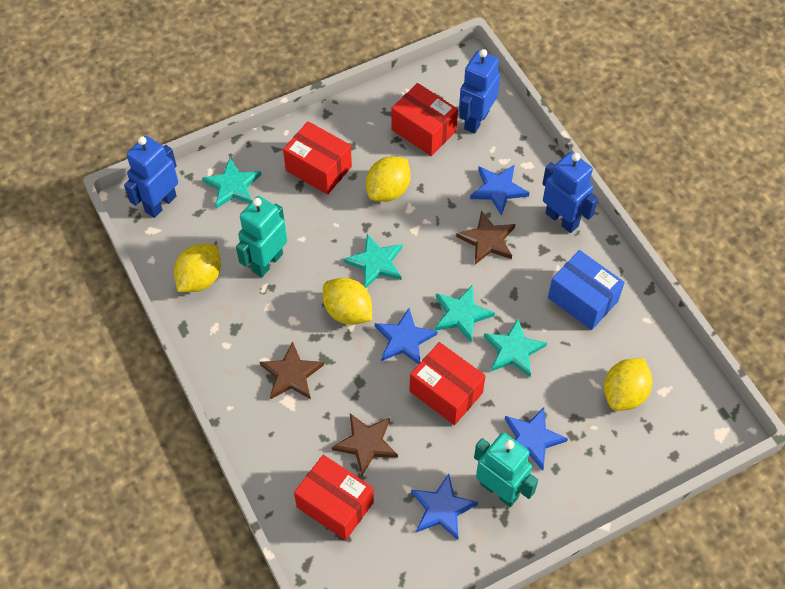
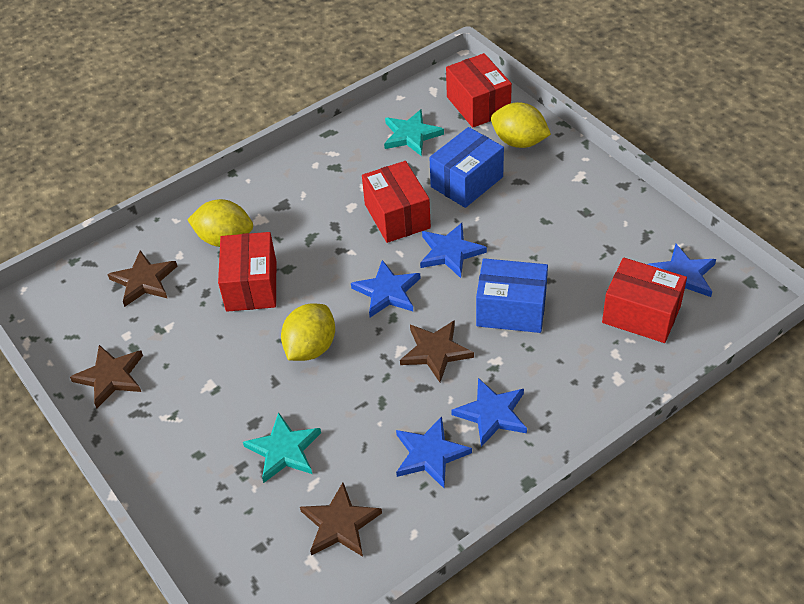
blue box: [548,250,625,330] = 1 -> [429,127,504,208] [476,258,548,333] = 2
blue robot: [124,136,178,218] [459,49,500,134] [542,152,598,233] = 3 -> none = 0
blue star: [375,308,437,365] [411,474,478,540] [470,165,529,216] [505,407,568,471] = 4 -> [351,260,421,317] [396,416,472,488] [420,223,487,278] [451,378,527,447] [647,244,716,297] = 5
brown star: [260,341,324,399] [332,413,398,475] [456,211,515,264] = 3 -> [70,345,143,409] [107,250,177,307] [300,483,382,557] [400,320,474,382] = 4
turquoise robot: [236,196,287,277] [474,432,538,507] = 2 -> none = 0
turquoise star: [202,158,261,209] [344,234,402,288] [435,285,495,343] [484,319,547,377] = 4 -> [243,412,321,483] [384,109,444,156] = 2
yellow lemon: [174,244,221,292] [323,278,372,325] [366,156,411,202] [604,358,652,411] = 4 -> [187,199,253,247] [281,304,335,361] [491,102,551,148] = 3

